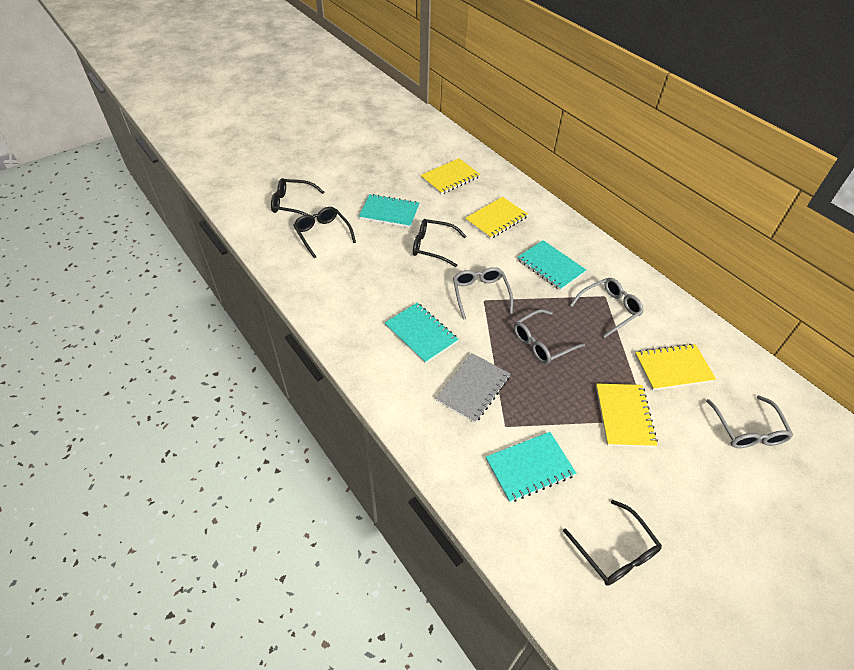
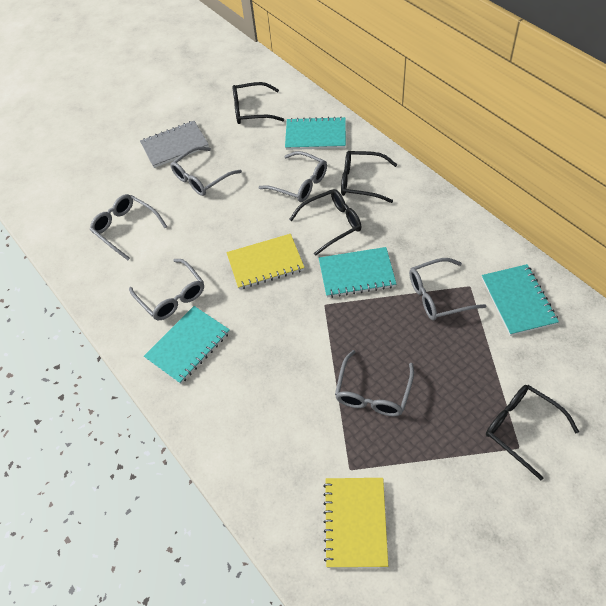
grey glasses: [453,267,513,320] [514,309,585,364] [570,278,644,338] [706,395,793,448] = 4 -> [90,194,167,260] [129,259,204,320] [170,146,242,196] [259,151,327,202] [335,350,414,417] [409,258,486,321] = 6
yellow notebook: [420,158,480,195] [465,197,528,239] [596,384,658,447] [635,344,716,390] = 4 -> [226,234,305,289] [323,478,388,568] = 2

